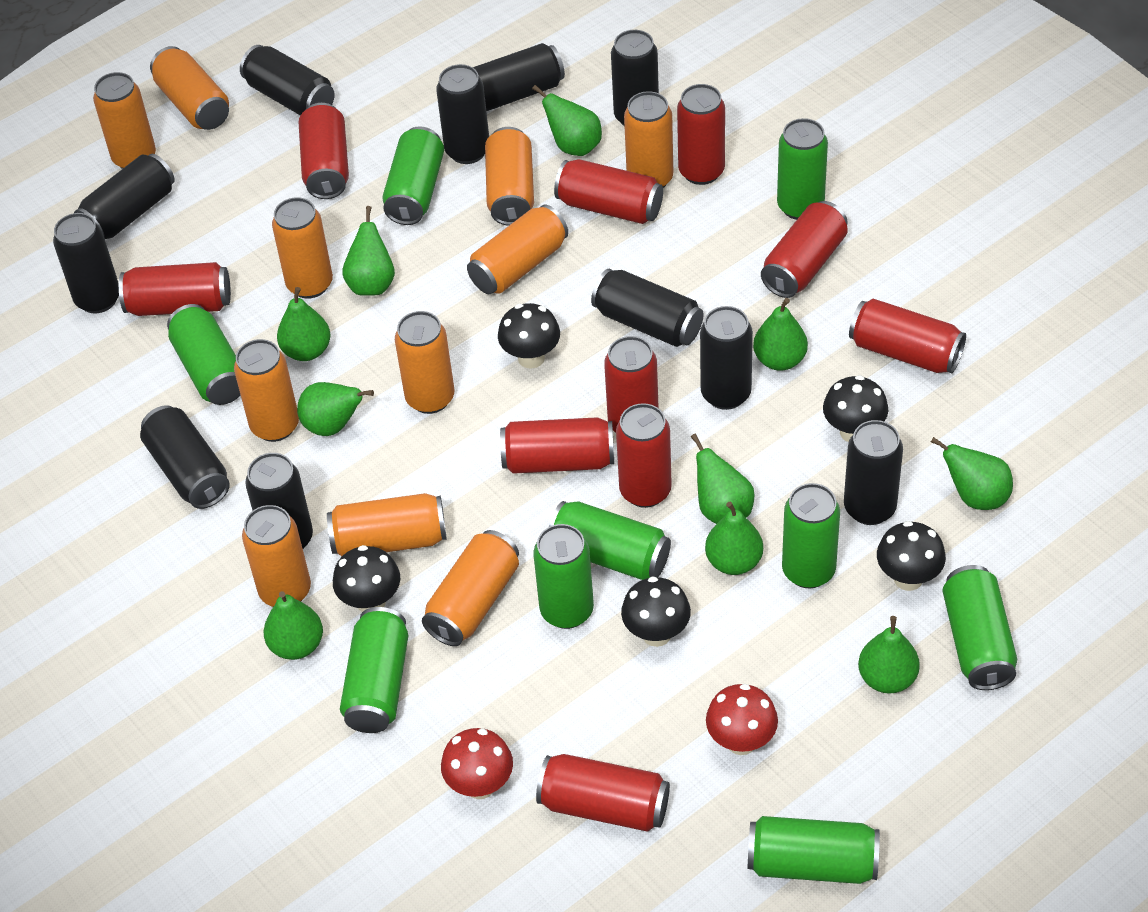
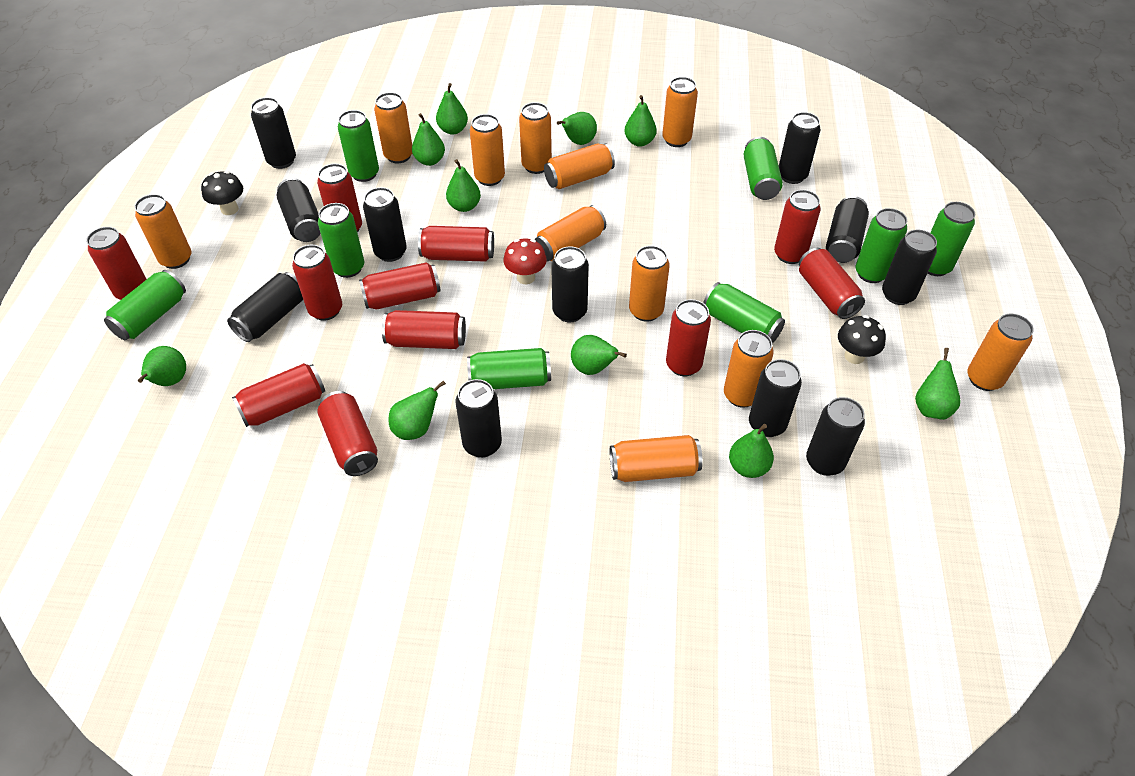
black mushroom: [333,545,400,612] [498,303,560,369] [621,576,691,647] [823,375,888,442] [877,521,946,591] = 5 -> [201,171,243,215] [838,315,886,364] = 2
green can: [167,304,240,405] [340,607,408,733] [383,126,444,225] [533,524,594,629] [549,501,671,580] [748,816,880,884] [777,118,828,220] [782,483,840,588] [942,565,1017,690] = 9 -> [104,270,186,340] [318,203,364,278] [338,110,379,182] [467,348,551,389] [703,282,785,343] [744,137,783,200] [856,208,907,283] [928,202,975,276] = 8
red can: [119,262,231,316] [299,103,349,199] [500,417,614,474] [536,754,670,832] [554,159,663,224] [604,336,659,433] [616,403,672,508] [677,84,725,185] [761,201,848,298] [849,299,966,374] = 10 -> [86,227,147,300] [232,363,325,427] [292,245,342,321] [317,164,362,232] [317,391,378,476] [359,262,441,310] [382,310,466,349] [418,226,494,262] [666,299,711,376] [774,190,821,264] [799,248,865,319] = 11
red mushroom: [441,728,513,799] [706,684,778,755] = 2 -> [503,238,547,284] = 1

